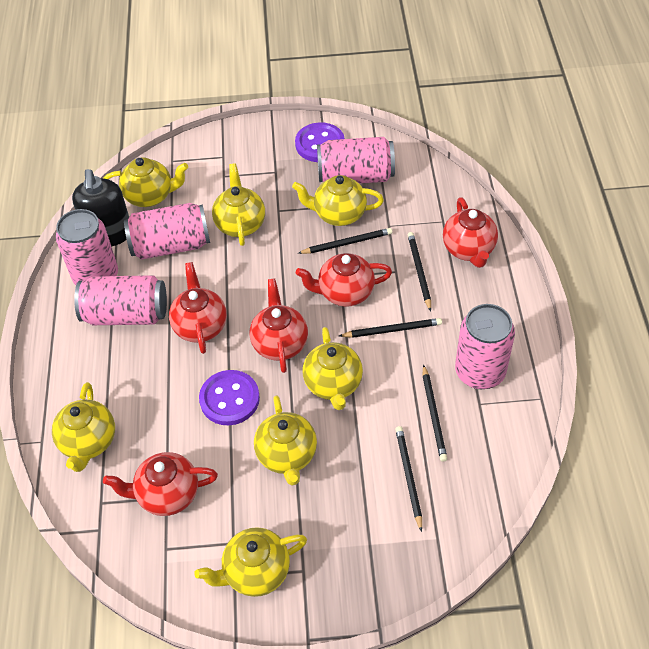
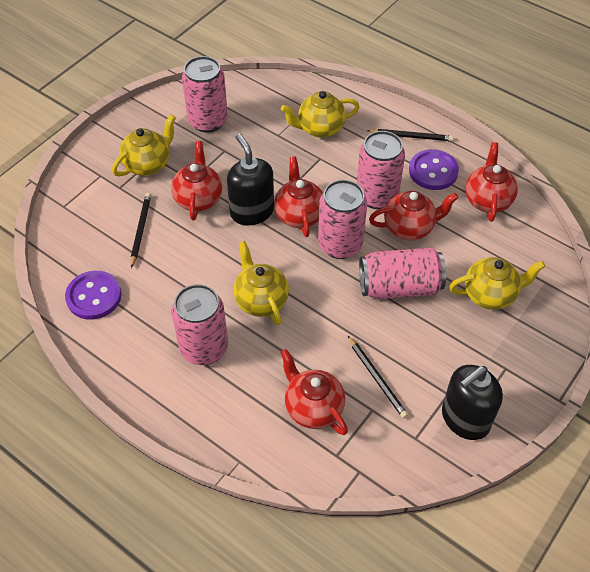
black pencil: [298,228,392,254] [339,318,442,338] [395,426,422,532] [408,232,431,312] [423,364,447,462] = 5 -> [131,193,151,268] [348,336,408,418] [367,129,454,141] = 3
black soap dispenser: [72,169,129,246] = 1 -> [227,134,274,225] [442,365,503,440] = 2
yellow teapot: [52,382,115,472] [103,157,188,207] [194,527,307,597] [212,164,265,246] [254,395,317,485] [292,175,384,226] [303,327,363,410] = 7 -> [112,115,176,177] [233,241,289,325] [281,91,360,138] [449,257,545,310] = 4

